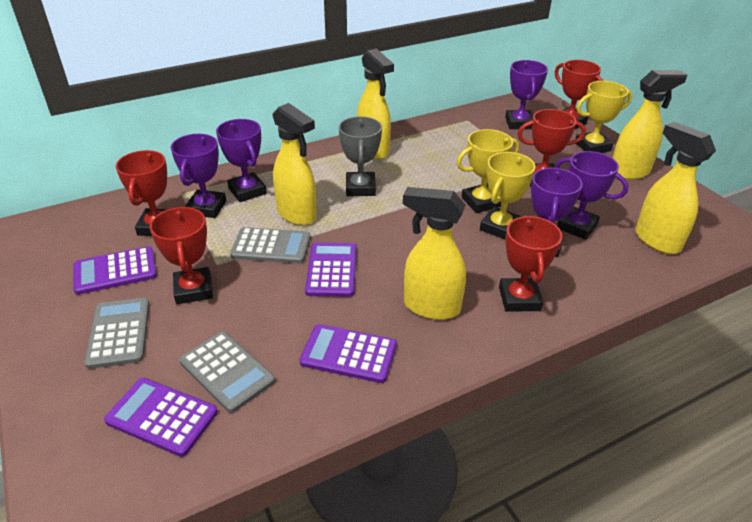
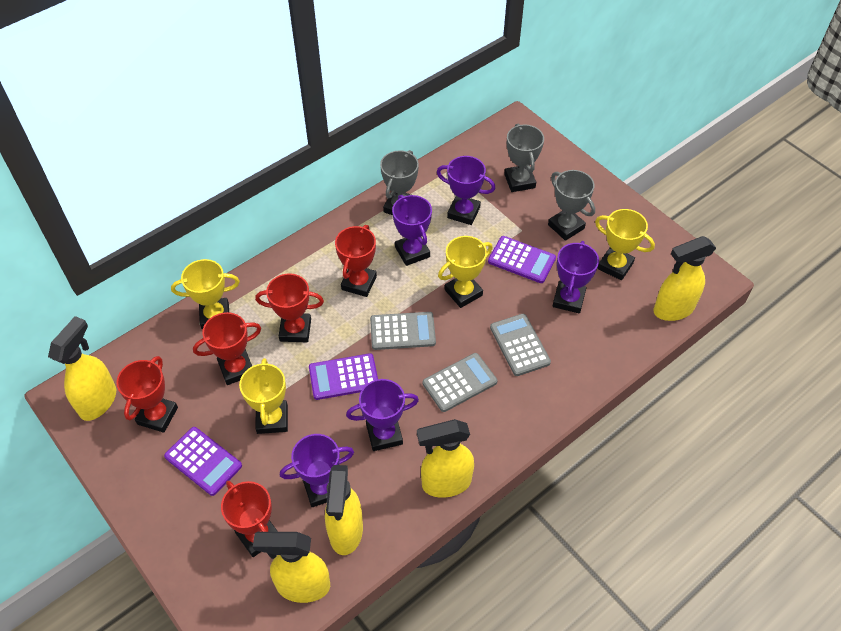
grey trophy: [339,116,382,196] = 1 -> [380,150,419,215] [504,124,544,192] [548,170,595,241] = 3
purple calculator: [73,246,157,295] [104,378,218,457] [300,324,397,383] [305,242,357,297] = 4 -> [164,427,242,496] [309,353,378,400] [488,236,556,283] = 3
yellow trophy: [457,129,519,213] [480,152,535,240] [576,81,632,153] = 3 -> [171,259,240,329] [239,358,288,434] [438,236,493,308] [595,209,655,280] = 4

